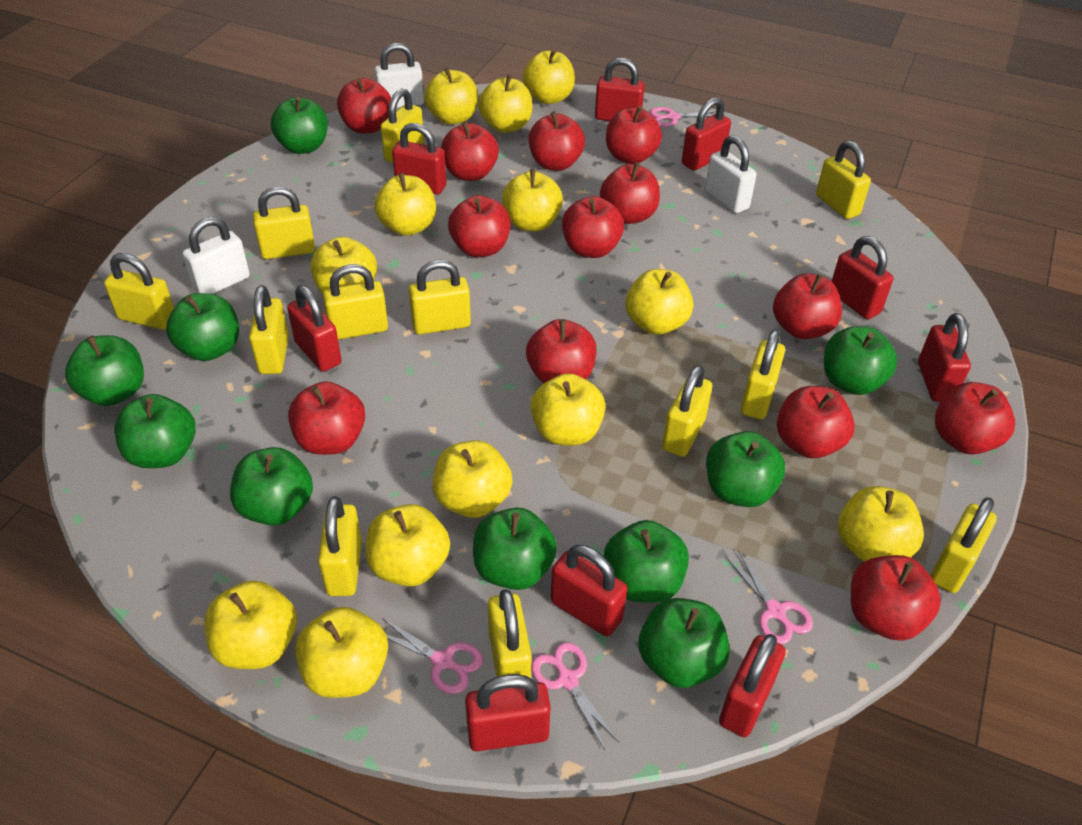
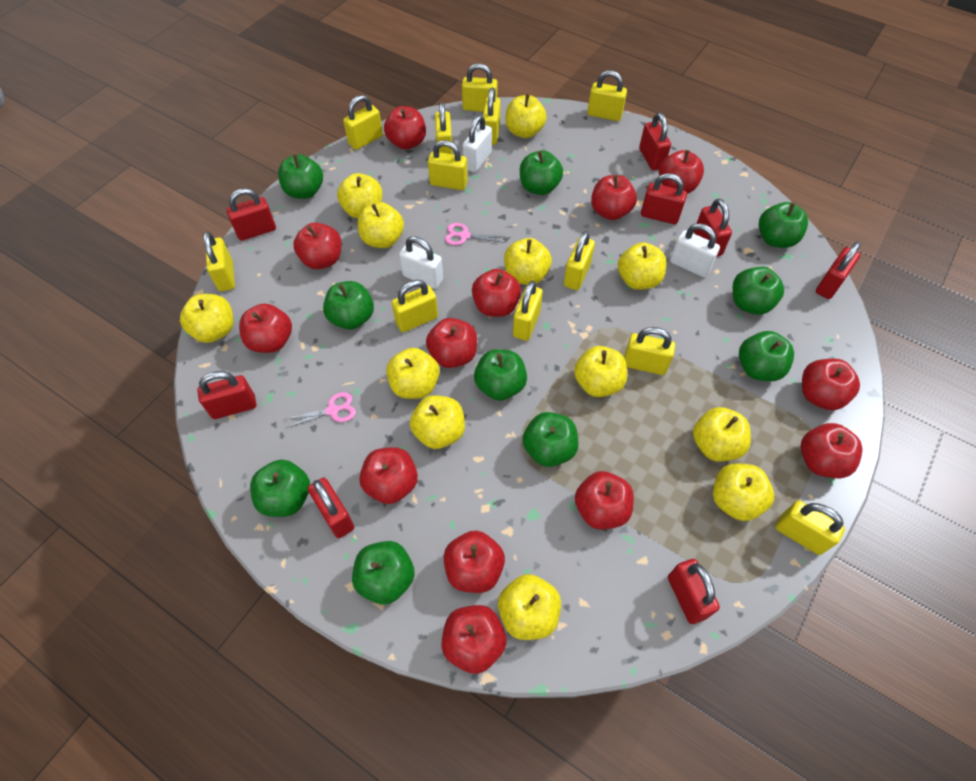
pink scissors: [382,618,483,694] [531,642,620,750] [650,107,716,127] [725,550,813,644] = 4 -> [286,392,356,428] [445,223,505,245] = 2
red padlock: [287,285,342,372] [392,123,447,194] [465,674,551,751] [551,545,628,636] [595,58,645,121] [682,97,731,171] [719,634,786,737] [831,236,894,319] [918,313,971,402] = 9 -> [197,371,256,419] [226,188,276,241] [308,478,354,538] [639,113,671,170] [641,173,687,224] [668,559,720,624] [694,199,732,257] [816,242,861,299] = 8
yellow apple: [205,581,297,669] [295,607,388,698] [310,237,377,294] [366,504,450,586] [374,173,436,236] [424,68,478,125] [433,440,512,518] [478,75,532,133] [502,169,563,231] [523,49,575,104] [530,373,606,446] [625,269,693,335] [838,486,924,562] = 13 -> [180,294,234,343] [337,173,382,218] [358,202,404,248] [386,348,440,399] [410,395,465,449] [498,574,561,640] [504,238,552,285] [505,94,547,138] [574,346,627,397] [618,242,666,290] [693,407,751,461] [713,463,774,521] = 12

